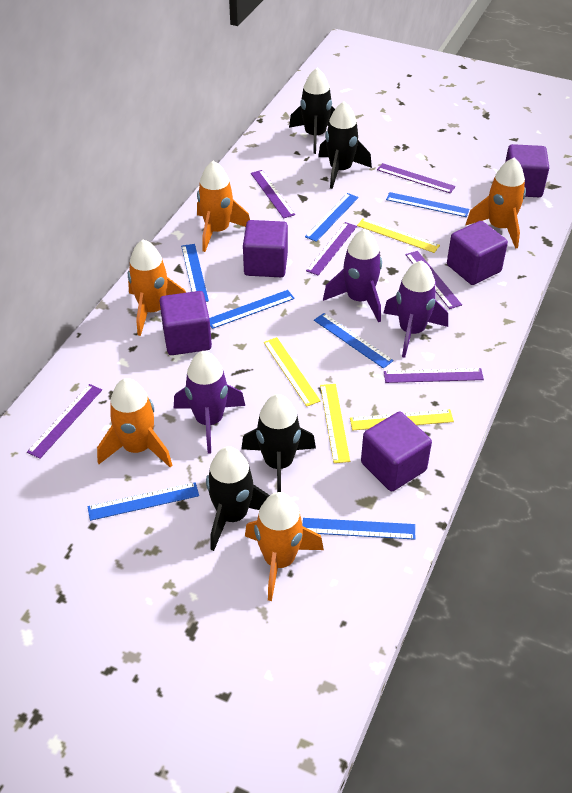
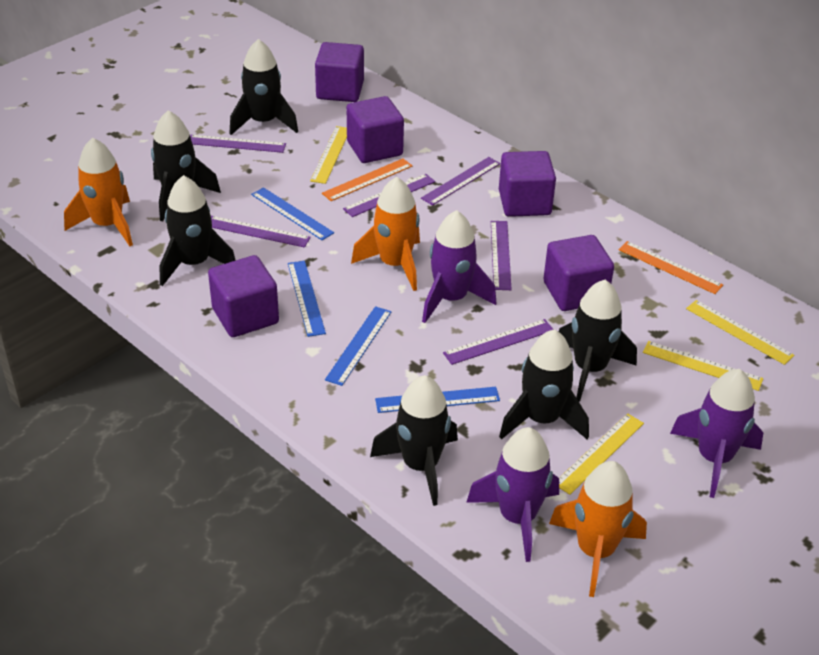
black rocket: [206,446,270,551] [241,394,316,492] [289,68,335,154] [318,101,372,189] = 4 -> [151,110,221,221] [160,175,236,286] [229,39,298,135] [370,375,458,506] [499,329,589,439] [559,280,637,402] = 6
blue ruler: [87,482,199,521] [181,244,209,302] [210,290,295,329] [303,518,415,540] [305,193,359,242] [314,313,394,369] [386,192,470,217] = 7 -> [251,187,334,240] [288,261,326,337] [325,306,392,386] [375,387,500,413] = 4
orange rocket: [97,378,172,468] [128,239,186,336] [197,161,250,252] [245,492,324,601] [466,158,526,249] = 5 -> [64,138,133,246] [351,177,420,291] [549,461,647,597] = 3
orange ruler: none = 0 -> [322,159,413,201] [619,241,723,294] = 2

